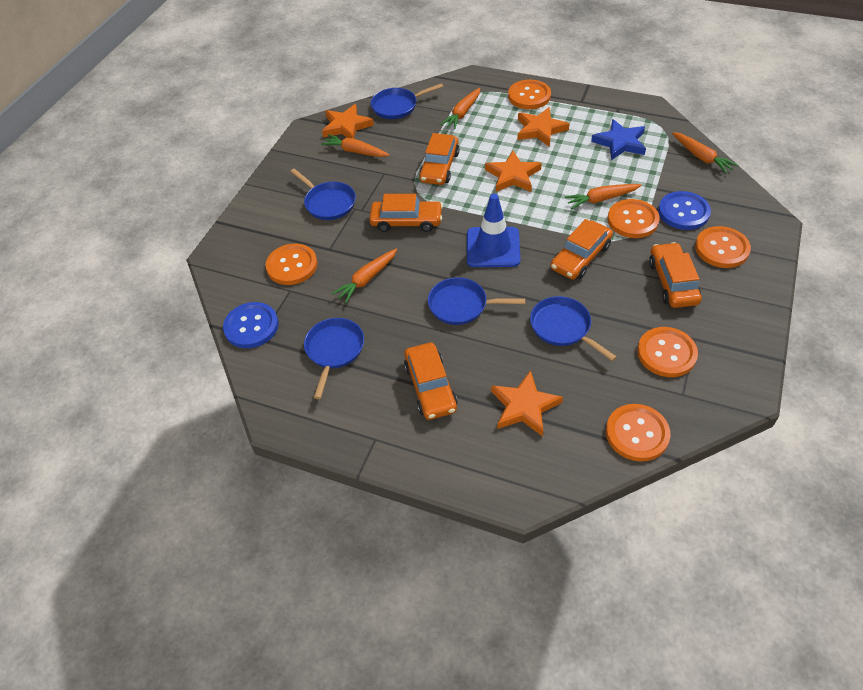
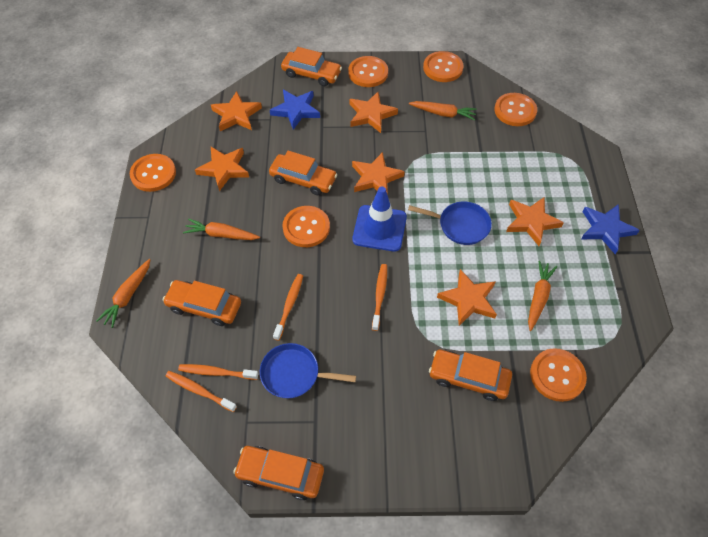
blue button: [223,302,279,348] [658,191,711,230] = 2 -> none = 0
blue pan: [290,169,356,220] [304,318,364,399] [371,83,443,119] [428,277,525,325] [530,296,617,361] = 5 -> [260,343,356,398] [408,202,492,245] = 2
blue star: [591,119,646,160] = 1 -> [270,90,320,130] [582,204,640,254] = 2
orange carrot: [321,134,390,157] [332,249,397,303] [440,88,480,129] [565,184,642,209] [672,132,738,174] = 5 -> [96,259,151,328] [183,218,260,240] [409,101,477,120] [528,261,557,331] = 4
orange star: [322,104,374,139] [485,151,542,192] [491,370,563,437] [517,107,569,147] = 4 -> [195,147,249,191] [211,91,262,131] [349,92,398,133] [352,152,405,194] [437,269,497,326] [506,197,564,246] = 6
orange toothbrush: none = 0 -> [165,371,237,412] [178,364,258,380] [273,274,303,341] [372,264,387,331] = 4

